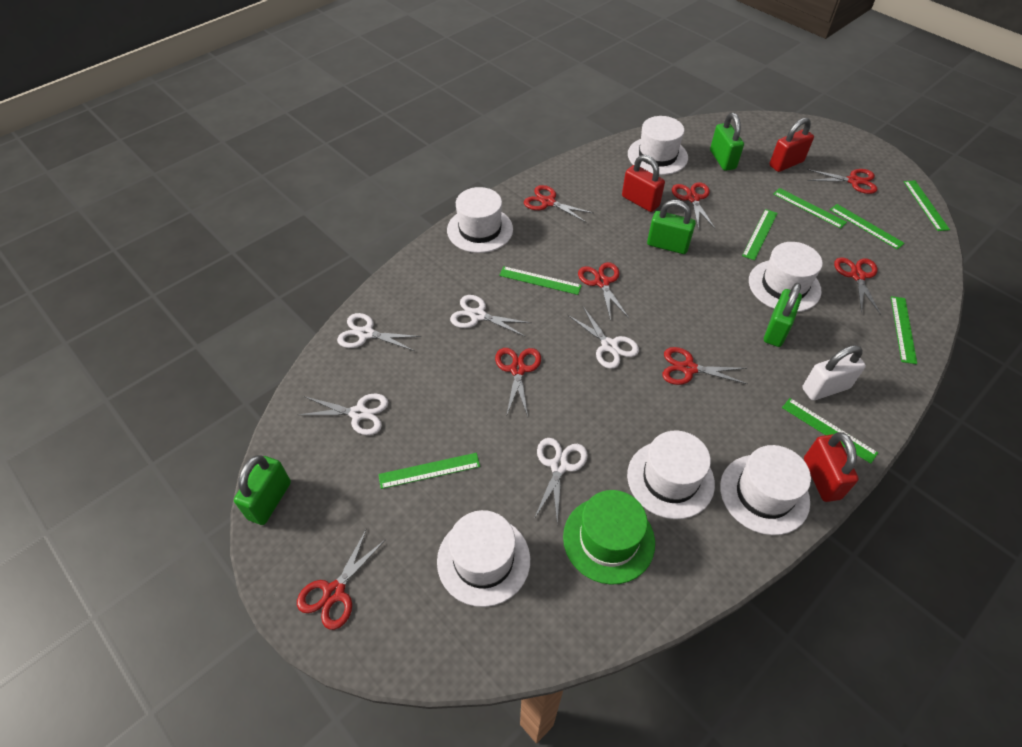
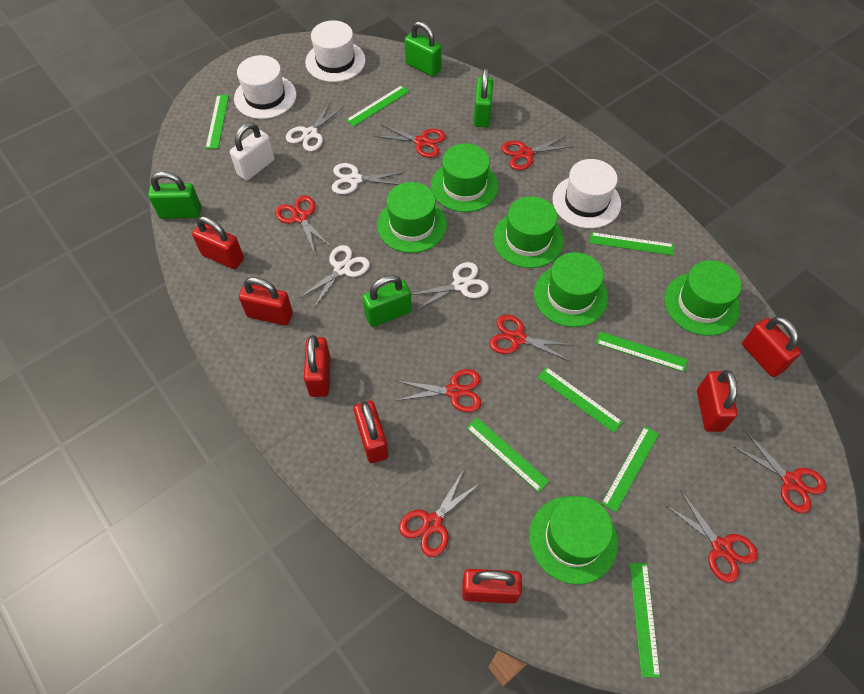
green hat: [563,490,655,585] = 1 -> [377,182,447,253] [431,143,498,212] [493,196,564,268] [529,496,618,585] [534,252,608,327] [664,260,741,336] = 6
red padlock: [622,155,665,212] [769,118,814,172] [804,432,859,502] = 3 -> [192,216,244,269] [239,277,293,326] [304,335,331,397] [354,400,388,463] [462,569,522,604] [697,370,738,432] [742,317,801,377] = 7
white hat: [437,510,530,607] [447,187,513,253] [627,431,715,519] [628,116,688,175] [720,445,811,535] [749,242,823,312] = 6 -> [234,55,296,119] [305,20,366,82] [552,159,621,228] = 3
white scissors: [298,394,388,435] [337,313,422,351] [450,295,531,336] [534,438,588,524] [568,307,639,369] = 5 -> [286,102,344,151] [298,245,370,309] [332,163,404,194] [411,262,489,311] = 4

